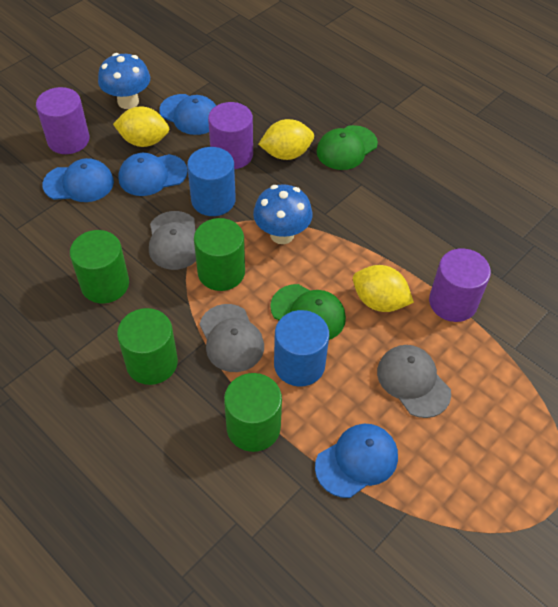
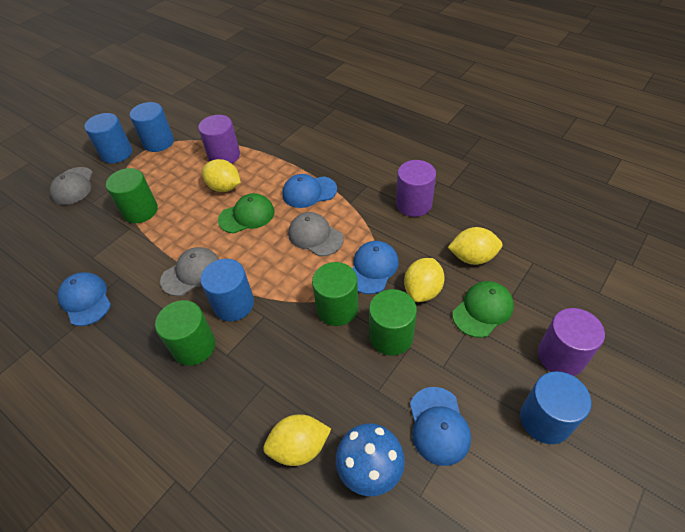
blue cylinder: [187,147,236,216] [274,310,329,386] = 2 -> [84,113,132,163] [130,102,174,152] [200,259,254,321] [520,371,591,444] = 4
blue mushroom: [98,53,150,109] [253,184,313,244] = 2 -> [336,423,405,496] = 1
yellow lemon: [113,107,169,147] [258,119,314,160] [353,265,414,312] = 3 -> [202,159,241,192] [263,414,331,466] [404,258,445,302] [448,227,502,265] = 4

